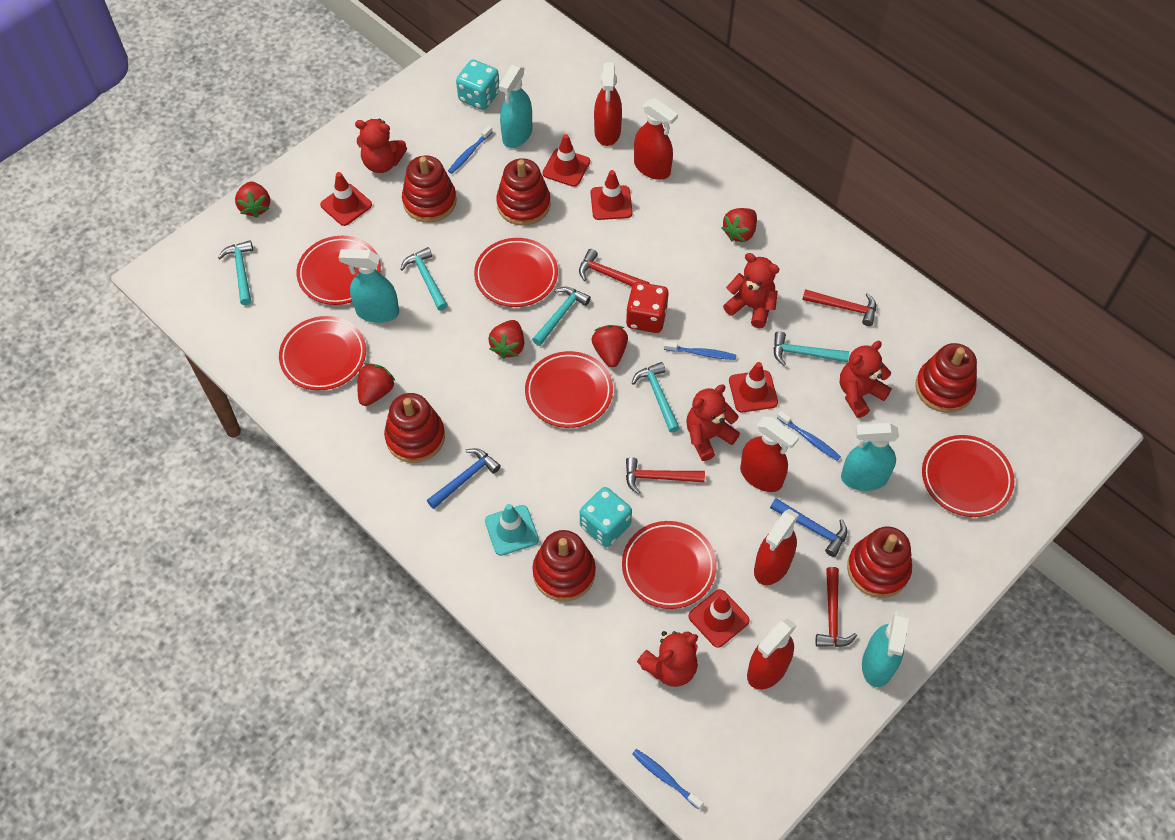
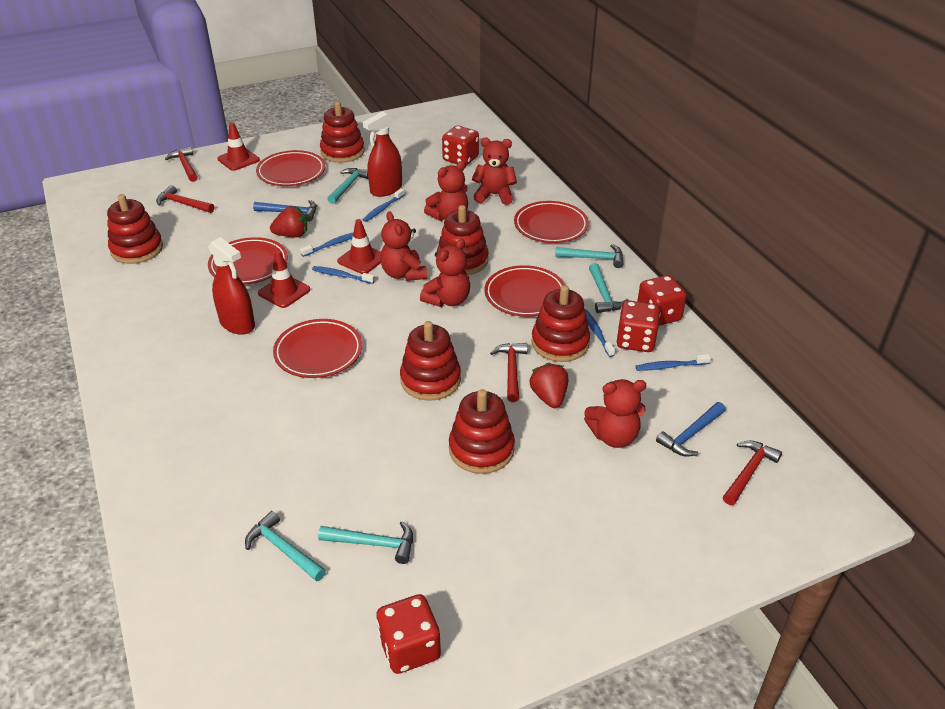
blue toothbrush: [448,125,492,174] [632,749,703,810] [664,341,736,360] [777,411,841,461] = 4 -> [300,232,354,257] [312,266,375,284] [362,188,405,222] [585,309,615,357] [635,354,711,371] = 5
red dice: [626,282,669,333] = 1 -> [376,594,441,674] [442,126,479,166] [616,300,660,352] [637,275,687,326] = 4
red plate: [279,316,366,390] [297,236,381,305] [474,238,558,307] [525,351,613,428] [622,521,717,609] [922,435,1014,517] = 6 -> [208,237,288,285] [256,150,326,186] [273,319,362,378] [484,265,565,317] [514,201,589,243] = 5
red spray bottle: [594,62,622,146] [634,98,678,180] [740,417,799,492] [747,618,797,689] [754,509,799,585] = 5 -> [208,237,255,335] [363,111,402,197] = 2
red strawberry: [235,181,270,218] [357,363,395,406] [489,320,524,359] [591,325,628,367] [722,208,757,242] = 5 -> [270,206,307,237] [530,363,568,408] = 2
red traffic cone: [320,172,372,226] [543,134,590,187] [591,170,633,220] [688,589,750,648] [729,362,778,412] = 5 -> [217,122,260,171] [258,251,310,308] [337,219,381,274] = 3
turquoise dice: [456,60,499,110] [580,487,632,547] = 2 -> none = 0
turquoise spray bottle: [338,249,399,323] [499,65,532,148] [841,422,899,491] [862,610,909,687] = 4 -> none = 0
turquoise traffic cone: [485,504,539,556] = 1 -> none = 0

